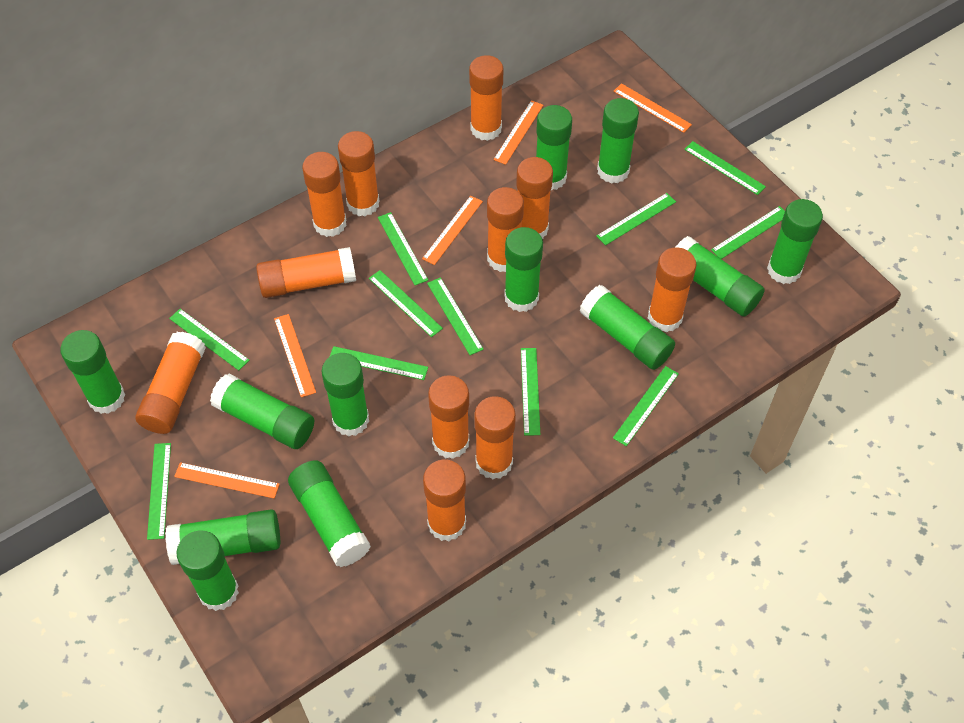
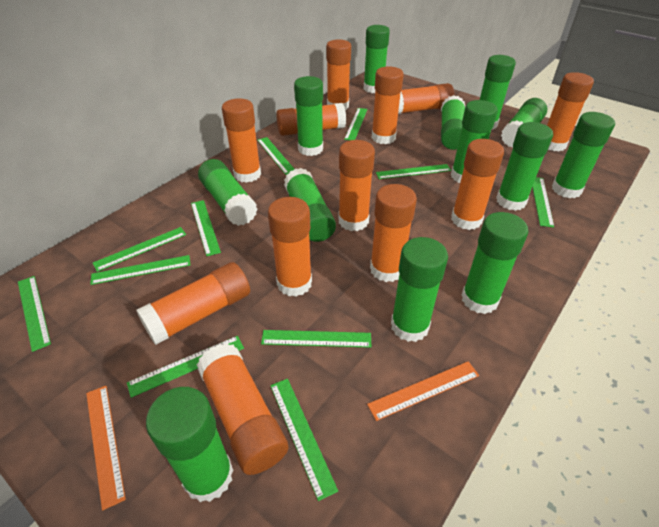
green glue stick: [60,330,125,414] [165,509,280,565] [176,531,239,611] [210,374,314,449] [288,460,371,567] [322,353,369,437] [504,227,543,312] [536,105,572,191] [579,285,675,370] [597,98,639,184] [676,236,765,316] [767,199,823,284] = 12 -> [146,387,233,502] [198,159,257,226] [284,168,336,242] [294,76,323,156] [364,25,390,93] [391,237,448,342] [441,95,465,150] [451,100,498,183] [462,212,528,314] [480,55,516,130] [496,122,553,211] [501,98,547,147] [552,112,615,198] = 13
orange glue stick: [136,332,206,434] [256,247,356,298] [302,152,347,237] [338,131,380,216] [423,460,466,541] [428,375,469,459] [469,55,503,141] [474,396,516,479] [487,187,524,272] [516,157,553,239] [648,247,696,332] = 11 -> [136,262,250,345] [197,343,288,475] [222,98,261,183] [268,197,312,297] [276,103,346,136] [326,39,351,110] [339,140,375,231] [370,184,417,282] [372,66,404,144] [398,83,455,114] [451,139,504,230] [547,72,594,151] = 12
orange ruler: [174,462,280,499] [274,314,316,397] [422,196,483,265] [493,100,543,165] [613,83,692,133] = 5 -> [86,386,126,510] [367,361,479,421] = 2

